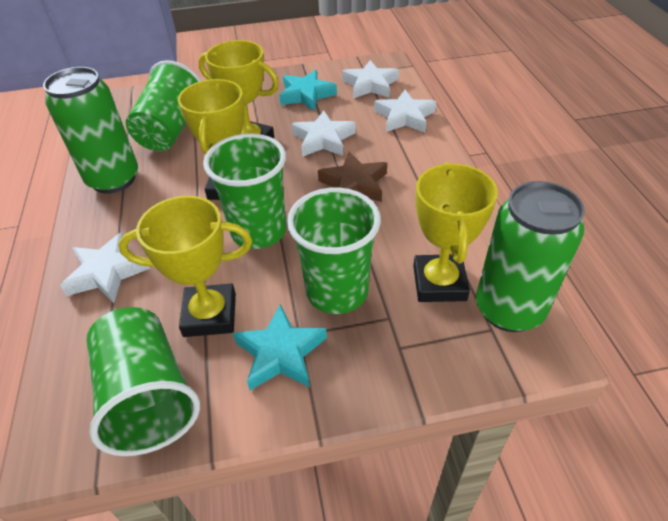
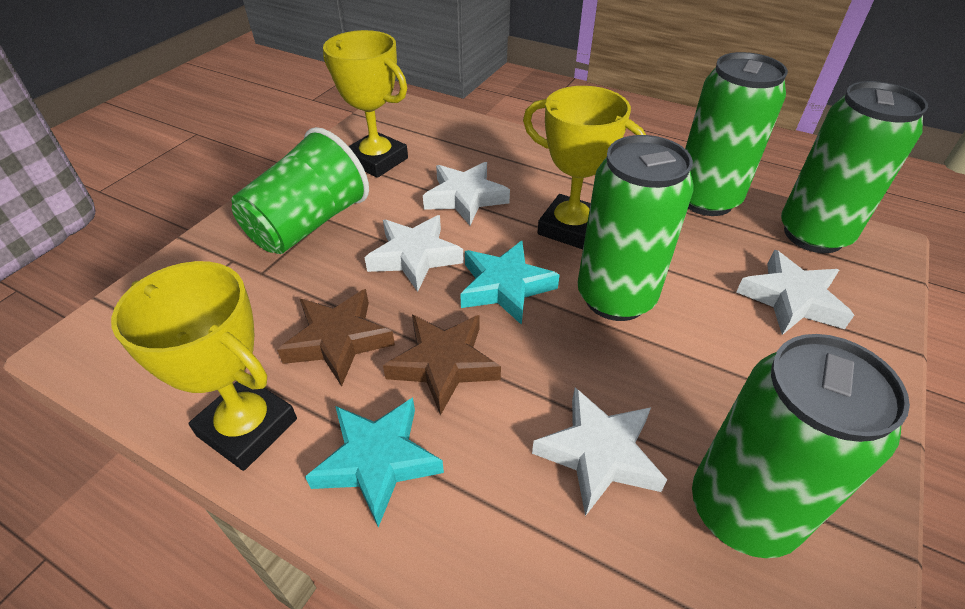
brown star: [318,152,387,202] = 1 -> [277,289,395,386] [383,315,501,416] = 2
green can: [43,67,138,194] [476,181,585,332] = 2 -> [577,135,694,321] [685,52,788,216] [692,334,910,558] [781,81,928,253] = 4
green cup: [87,307,200,456] [126,60,202,151] [203,133,286,249] [287,188,381,314] = 4 -> [231,127,369,254] = 1
yellow trophy: [118,196,252,337] [178,79,244,200] [199,40,279,138] [413,162,498,302] = 4 -> [111,261,297,471] [323,30,408,178] [523,86,646,249] = 3

